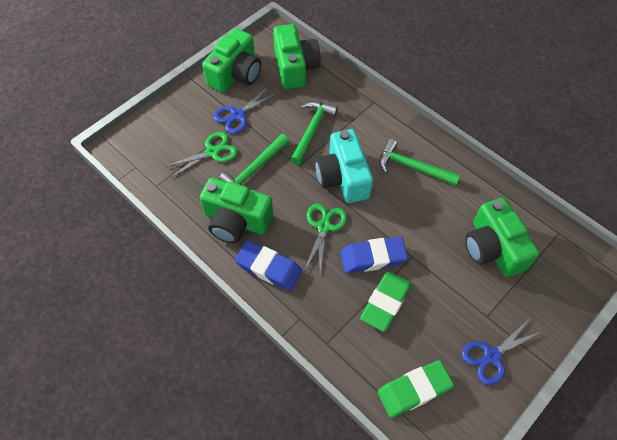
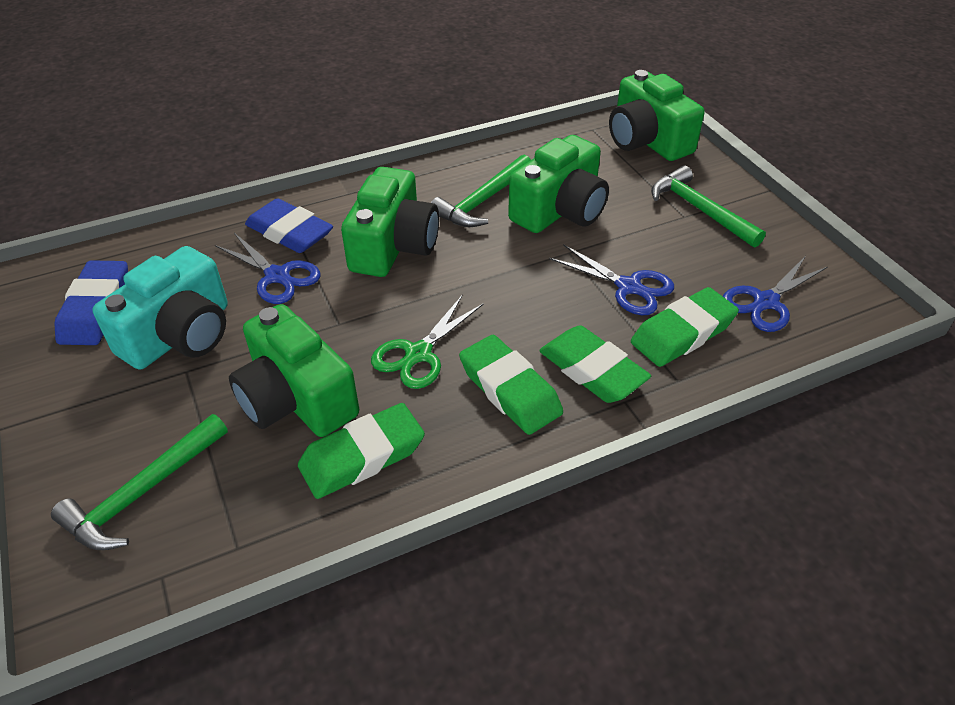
blue scissors: [213,86,278,134] [462,320,543,385] = 2 -> [215,233,320,304] [550,244,674,315] [723,257,828,332] = 3
green eraser: [360,271,411,332] [377,360,454,418] = 2 -> [298,403,425,499] [459,335,563,435] [539,326,651,403] [631,287,739,367] = 4
green scissors: [164,132,237,178] [304,204,347,272] = 2 -> [371,294,484,389] = 1

